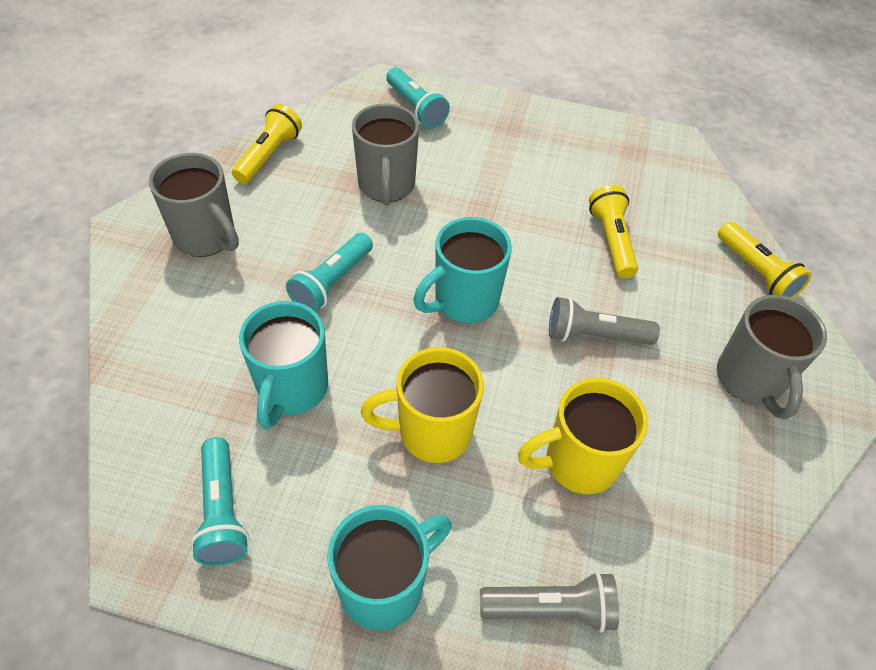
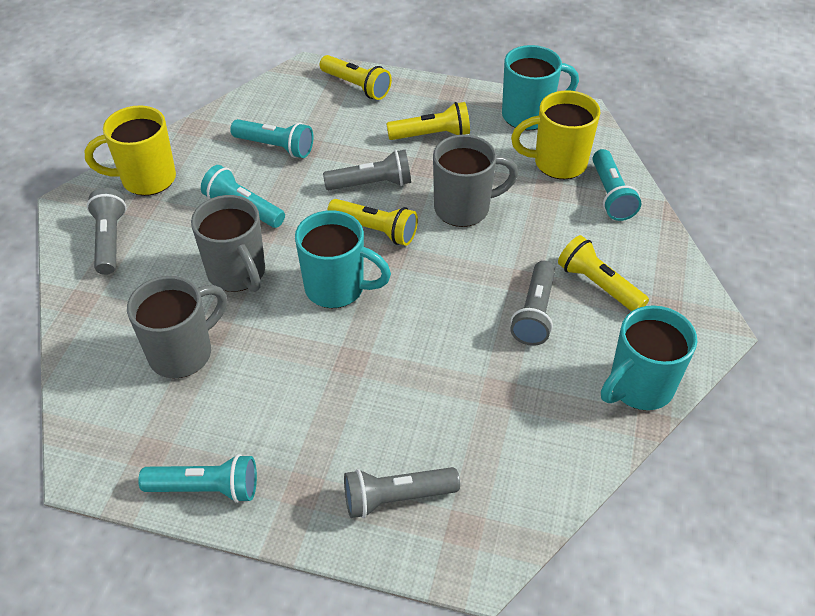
grey flashlight: [480,572,619,633] [549,297,660,345] = 2 -> [87,188,127,275] [323,150,411,190] [344,467,460,518] [511,261,555,346] = 4
turquoise flashlight: [191,437,249,566] [286,233,373,312] [386,67,450,129] = 3 -> [138,454,257,503] [201,165,285,228] [230,119,313,158] [592,149,641,221] = 4
yellow flashlight: [232,104,302,184] [589,185,638,279] [718,221,812,298] = 3 -> [320,55,392,100] [327,199,418,246] [386,102,470,140] [558,235,649,311] = 4

